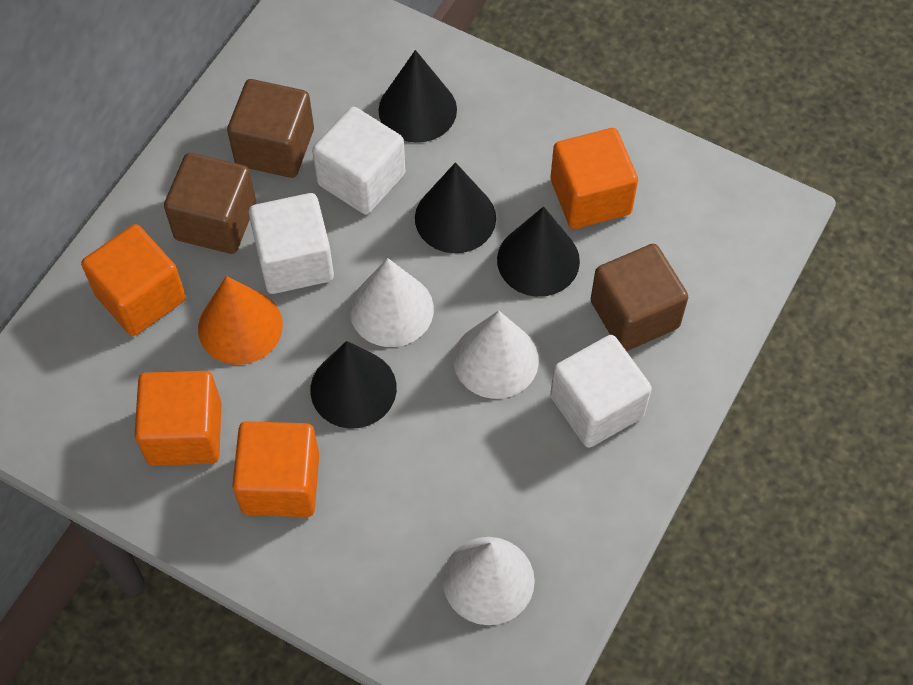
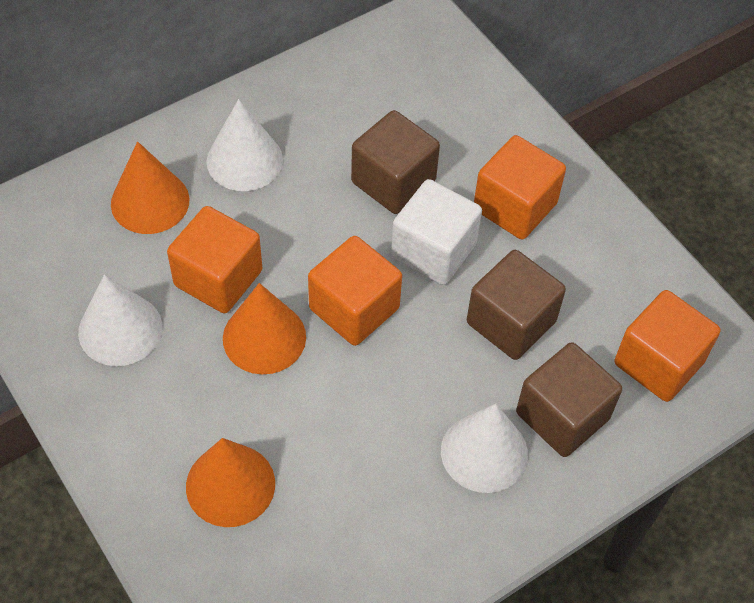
black cone: [310,341,397,428] [378,50,457,143] [415,162,496,253] [497,206,580,297] = 4 -> none = 0
orange cone: [198,276,283,365] = 1 -> [111,141,190,234] [186,438,275,527] [223,283,306,374] = 3
white cube: [249,193,334,294] [312,107,405,215] [550,335,652,448] = 3 -> [391,179,482,285] = 1

